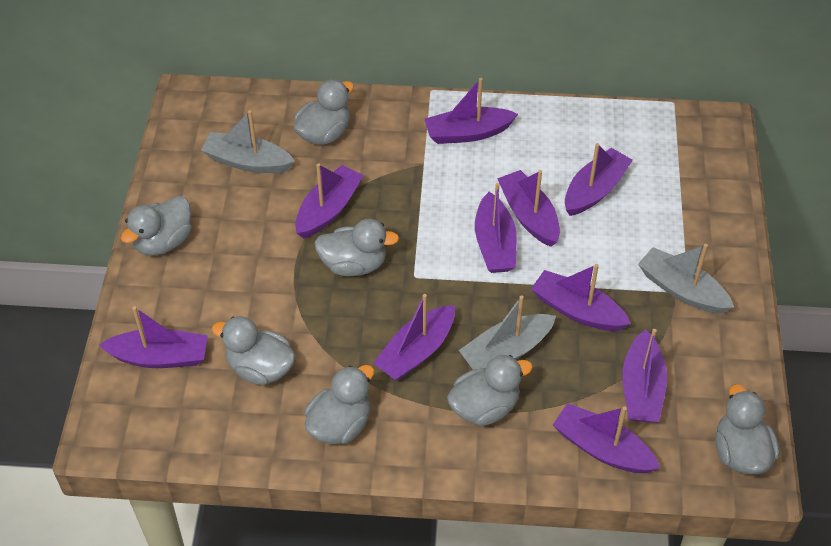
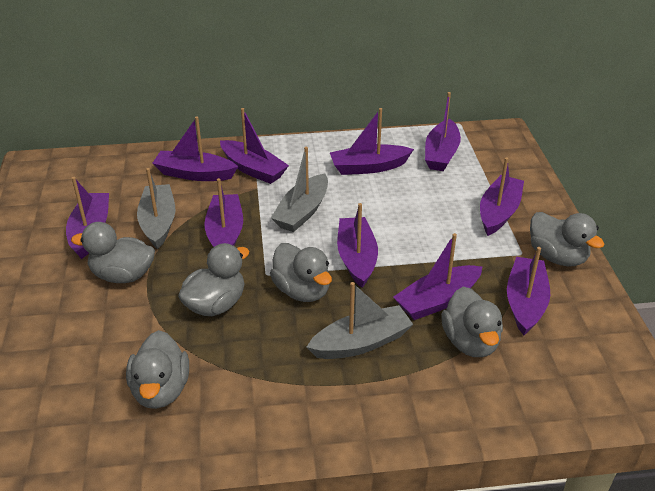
grey duck: [121,196,192,255] [212,316,296,385] [294,79,354,145] [305,365,374,444] [314,219,399,276] [447,355,533,426] [715,384,779,474] = 7 -> [71,222,155,283] [126,330,189,409] [178,243,249,316] [270,243,332,302] [441,287,503,357] [530,212,605,267] = 6

